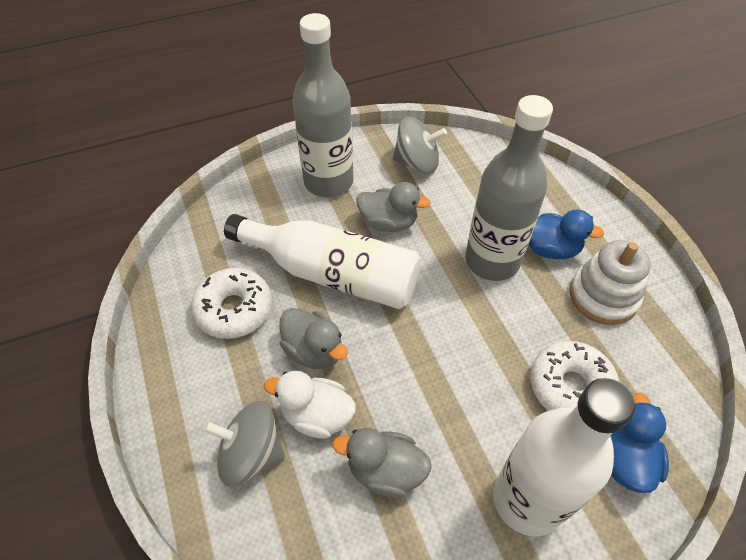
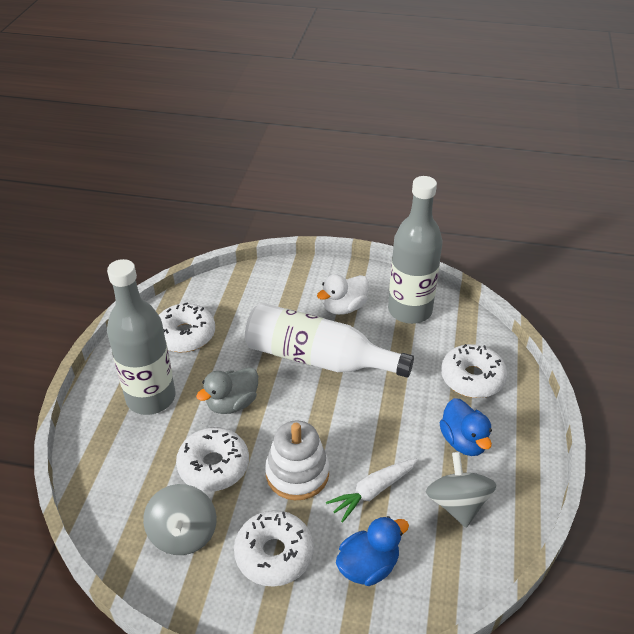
grey duck: [279,308,348,369] [332,428,432,498] [356,182,431,232] = 3 -> [196,367,258,414] = 1
white bottle: [224,214,421,309] [493,378,635,536] = 2 -> [245,303,414,378] = 1
white carrot: none = 0 -> [326,458,418,522] = 1
white donut: [191,268,272,339] [530,341,619,411] = 2 -> [159,302,215,352] [176,427,249,492] [234,510,314,587] [441,344,508,398] = 4

